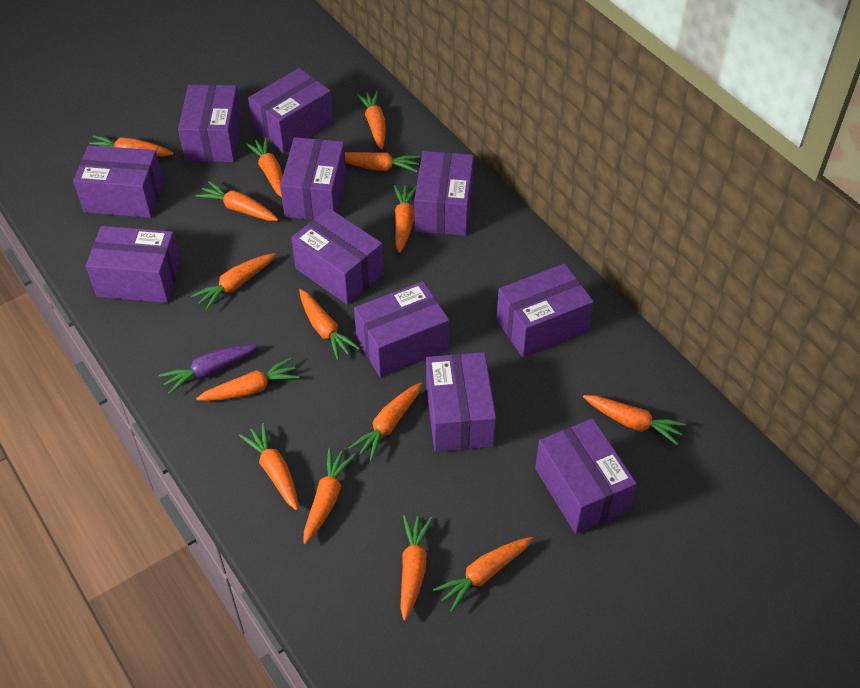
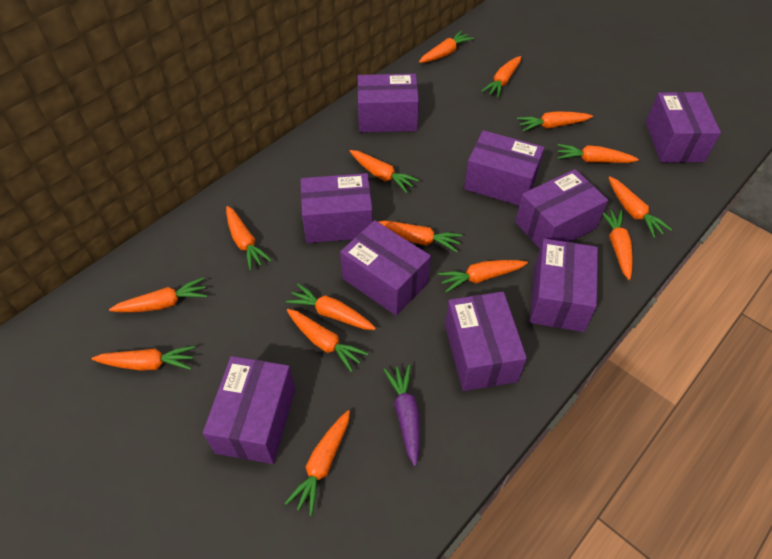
purple box: [73,145,164,218] [86,226,181,303] [178,84,242,162] [248,68,333,153] [280,137,347,220] [291,208,384,305] [354,281,449,377] [414,151,474,236] [426,352,496,452] [496,263,594,358] [535,418,637,534] = 11 -> [203,356,295,464] [301,173,373,243] [340,220,431,316] [357,74,419,132] [445,292,527,391] [464,130,544,205] [515,169,608,248] [530,238,598,332] [646,92,721,162] = 9

